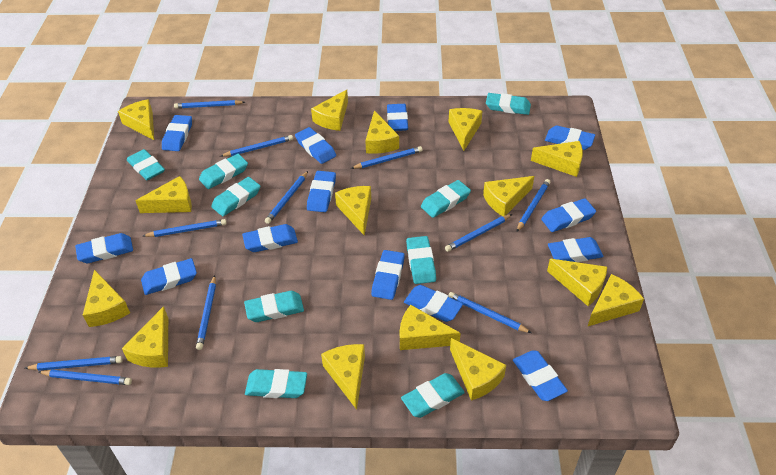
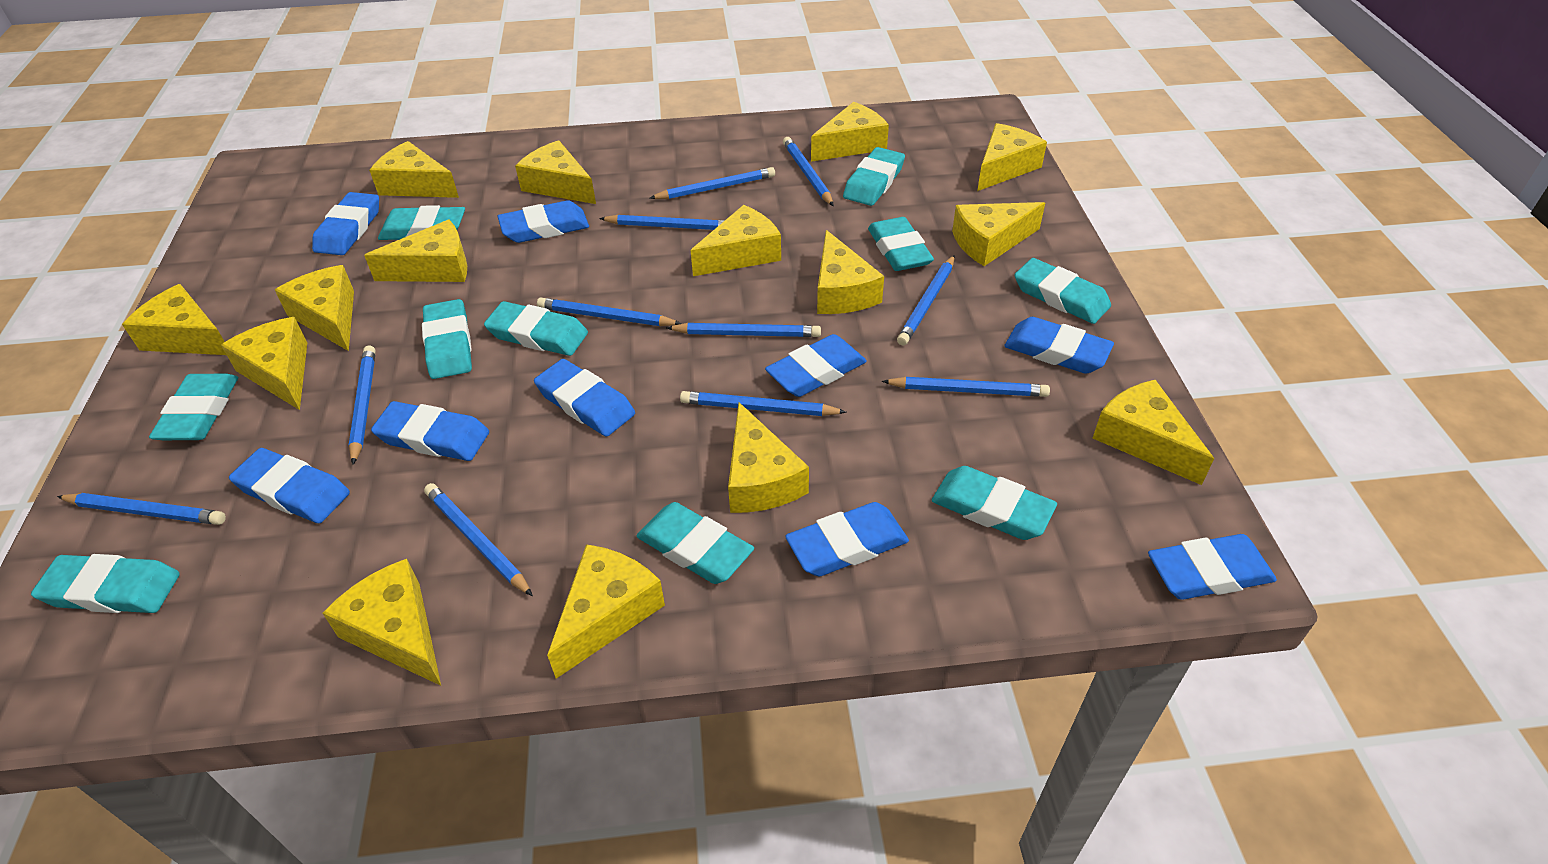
blue eraser: [75,233,133,263] [141,258,197,295] [162,115,192,151] [242,224,298,252] [295,127,336,164] [307,171,336,212] [371,250,405,300] [387,104,408,131] [404,285,463,322] [513,350,568,401] [541,198,596,232] [545,126,595,150] [548,237,604,262] = 13 -> [229,448,350,523] [312,192,379,255] [371,401,489,461] [497,200,589,243] [534,359,635,437] [765,334,867,397] [785,502,909,576] [1005,317,1114,374] [1148,534,1277,600] = 9
turquoise eraser: [127,149,165,180] [199,154,248,189] [211,177,260,216] [244,291,304,322] [245,369,307,398] [401,373,465,418] [406,236,436,284] [421,180,471,218] [486,93,531,115] = 9 -> [31,554,180,613] [149,374,238,440] [378,205,465,240] [422,299,472,379] [484,301,588,356] [637,502,754,584] [843,147,905,206] [868,217,934,271] [932,466,1057,540] [1015,258,1111,324] = 10

